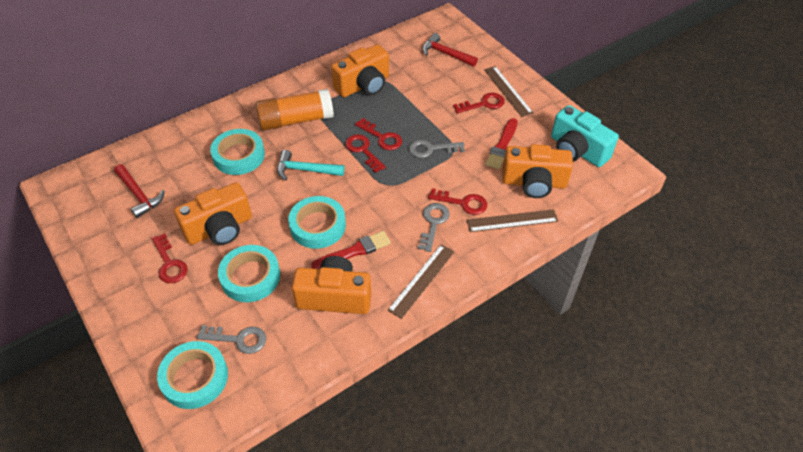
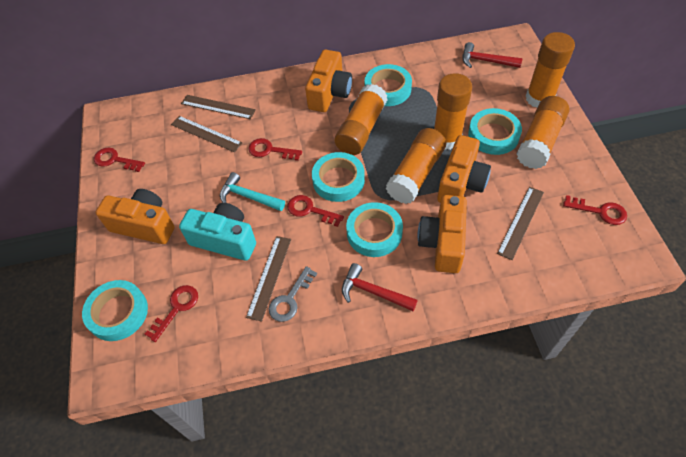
brown ruler: [387,244,454,319] [467,209,558,232] [484,66,533,117] = 3 -> [171,116,242,152] [181,95,256,119] [246,236,291,322] [497,187,544,260] = 4
grey key: [197,325,266,354] [409,140,465,158] [418,203,450,252] = 3 -> [269,266,317,322] = 1
orange glue stick: [256,89,334,131] = 1 -> [334,84,388,155] [386,128,446,204] [434,73,472,150] [516,96,569,169] [526,32,575,108] = 5
red brush: [311,231,391,269] [485,118,518,169] = 2 -> none = 0
turquoise tape: [157,341,228,409] [210,129,265,175] [218,245,280,302] [288,196,346,249] = 4 -> [82,280,148,341] [312,152,365,202] [346,202,403,257] [365,64,412,106] [468,108,522,155] = 5

